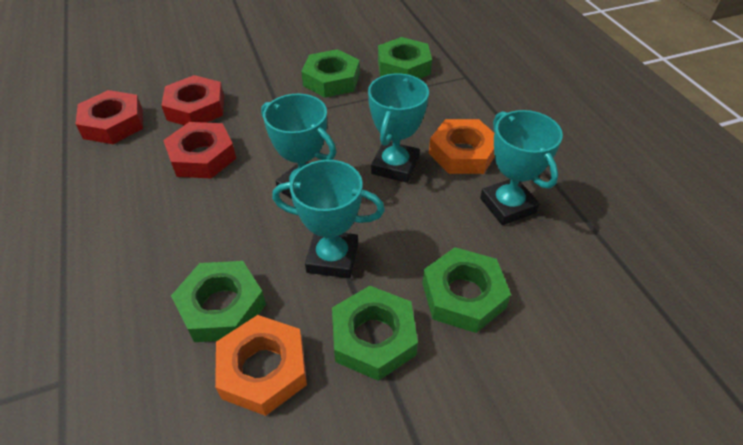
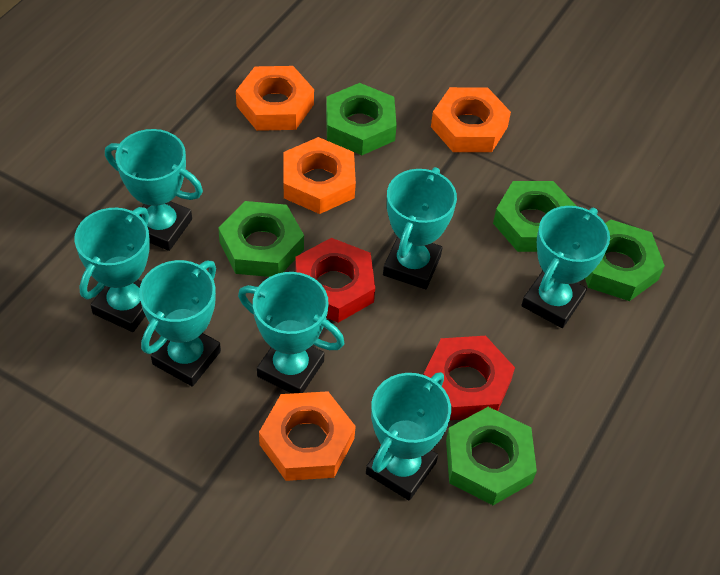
orange nut: [215,315,307,416] [429,119,495,174] = 2 -> [236,66,314,131] [259,391,356,481] [283,137,356,214] [431,87,511,152] = 4
red nut: [76,90,143,144] [161,75,224,125] [163,122,236,179] = 3 -> [295,238,375,323] [424,336,515,420] = 2
turquoise trophy: [261,94,336,199] [272,160,385,278] [368,74,429,183] [480,110,563,225] = 4 -> [74,207,150,332] [105,129,203,251] [139,260,221,386] [238,272,345,394] [366,372,451,501] [383,167,457,289] [521,206,610,328] = 7

